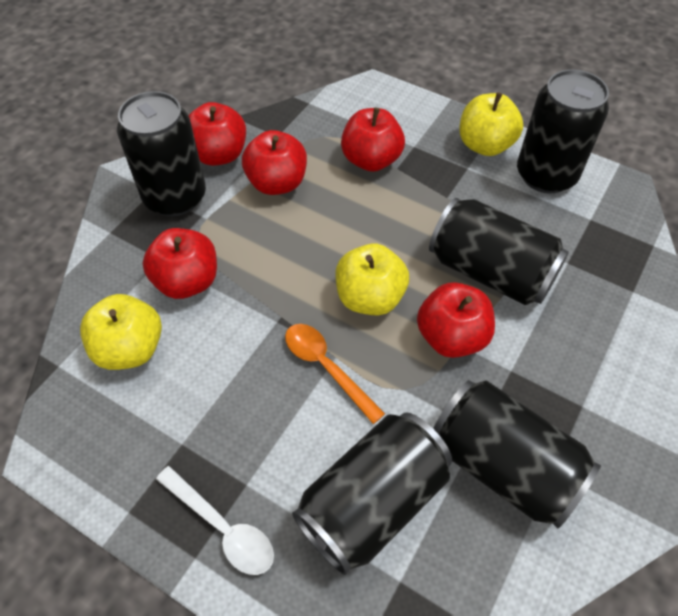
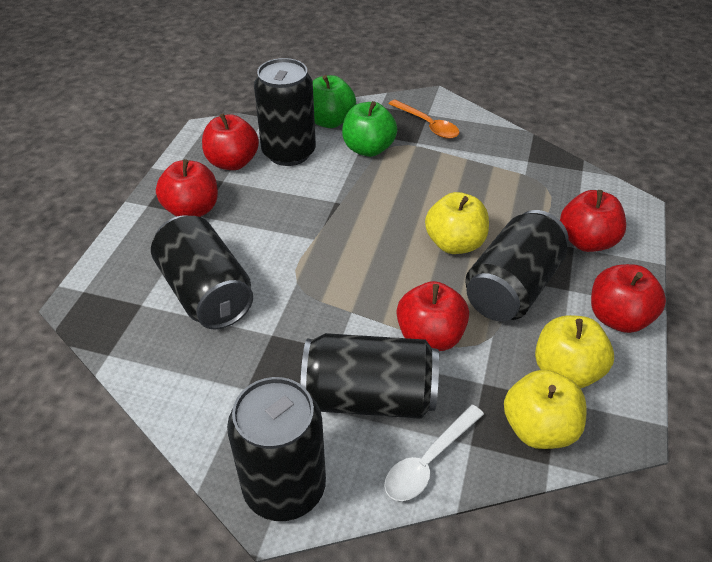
green apple: none = 0 -> [313,75,356,128] [342,101,397,157] = 2

